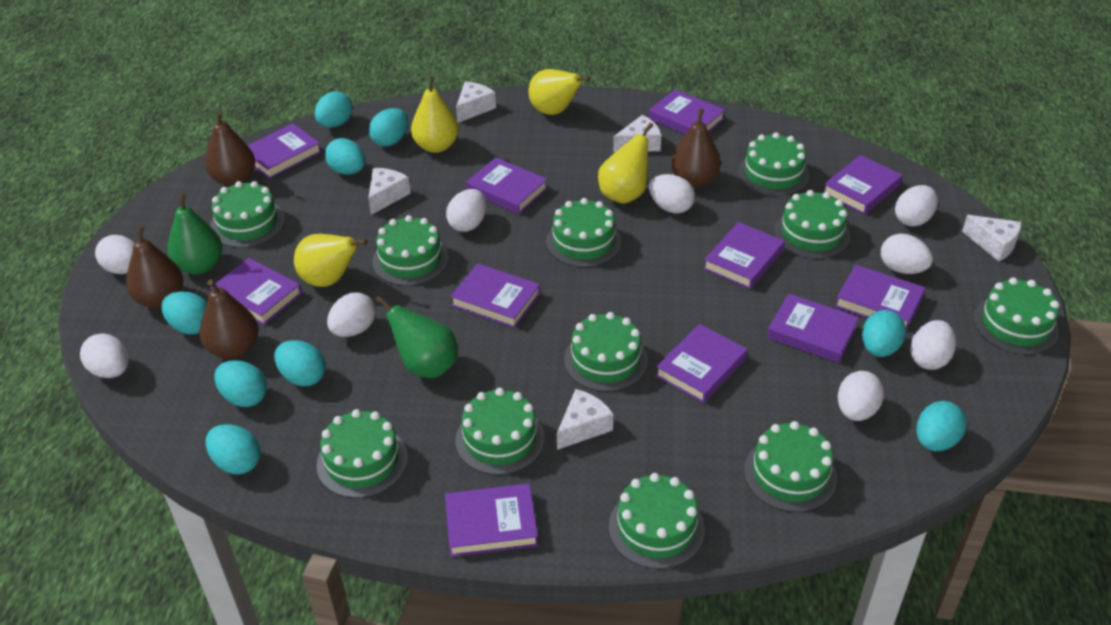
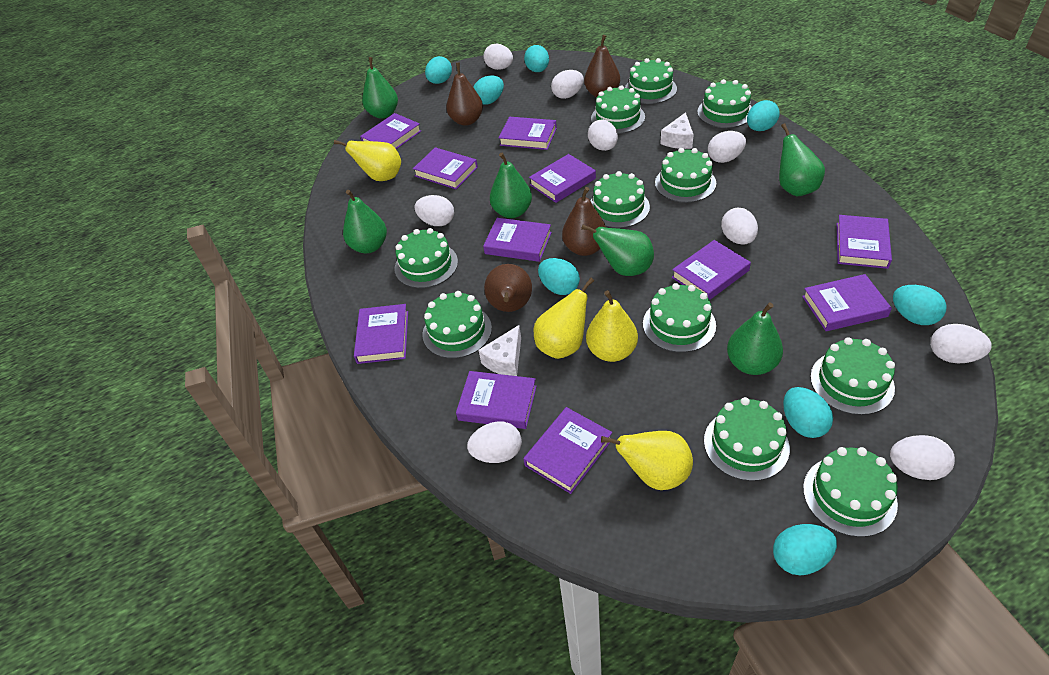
green pear: [167,193,223,274] [375,295,458,378] = 2 -> [343,190,387,253] [362,57,398,119] [490,153,532,218] [581,225,654,276] [727,302,783,375] [779,123,825,196] = 6
turquoise egg: [161,291,207,335] [206,424,261,474] [214,360,267,407] [274,340,326,386] [315,91,353,127] [325,138,365,175] [369,108,408,146] [862,310,906,357] [916,401,966,451] = 9 -> [425,56,452,84] [473,75,504,105] [524,45,549,72] [538,258,580,295] [747,100,780,131] [773,524,837,576] [783,387,833,438] [893,285,947,325] = 8
white cheese: [368,168,411,215] [456,81,496,123] [557,389,613,450] [613,115,661,153] [962,215,1022,261] = 5 -> [478,325,521,376] [660,112,694,149] = 2

